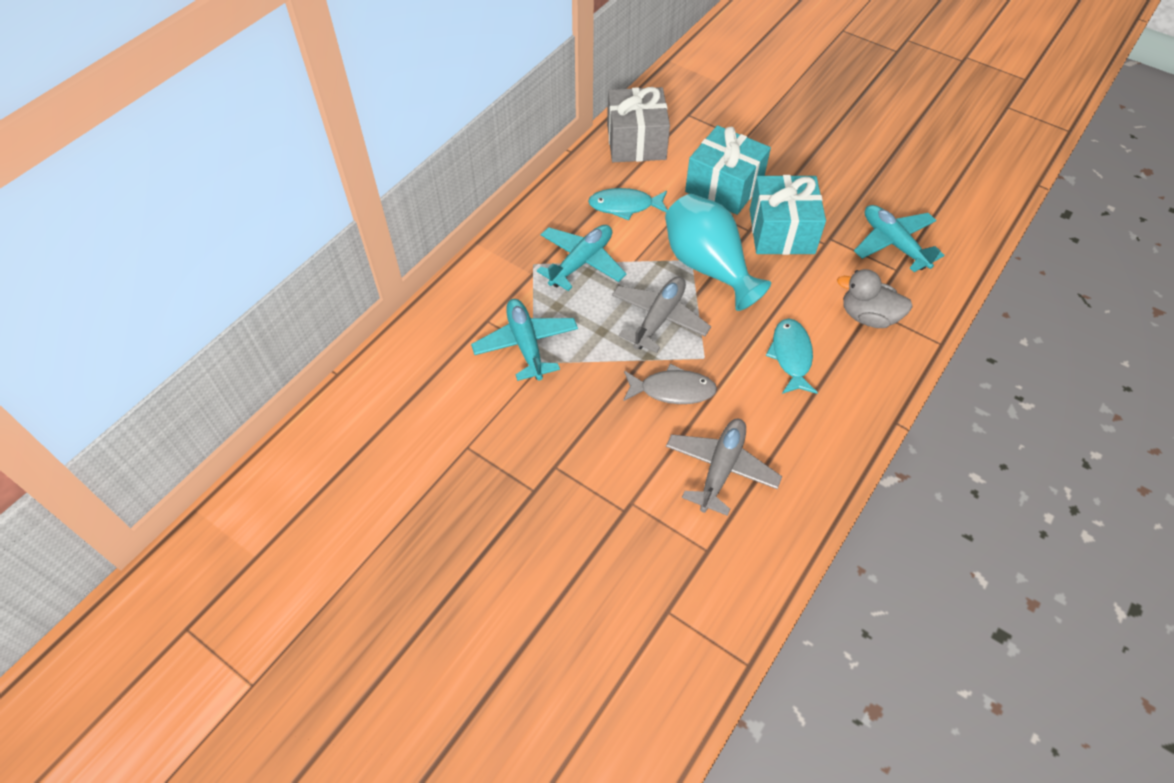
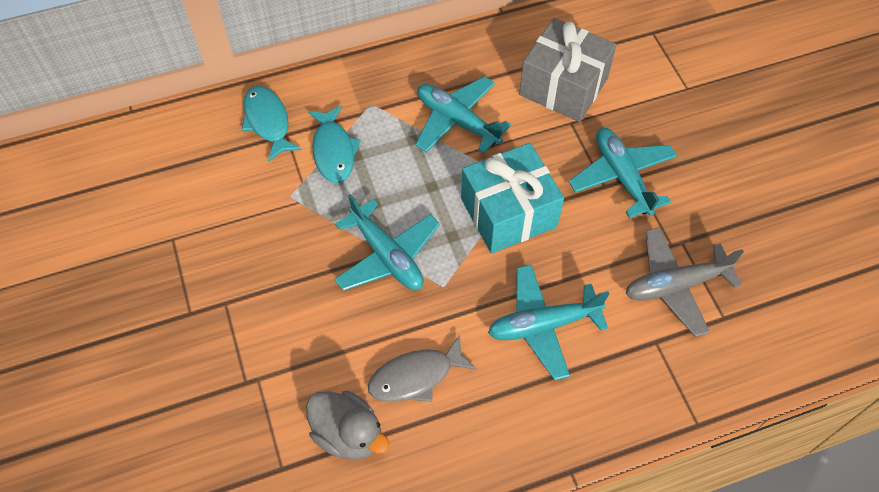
grey plane: [612,277,711,353] [666,419,782,516] = 2 -> [625,227,744,337] = 1
turquoise gift: [685,125,771,215] [750,175,826,255] = 2 -> [461,143,564,253] = 1
turquoise plane: [471,299,578,381] [537,225,626,291] [854,205,945,272] = 3 -> [334,194,440,291] [415,76,511,154] [488,265,609,380] [569,128,677,218] = 4
turquoise vase: [665,194,771,311] = 1 -> none = 0

